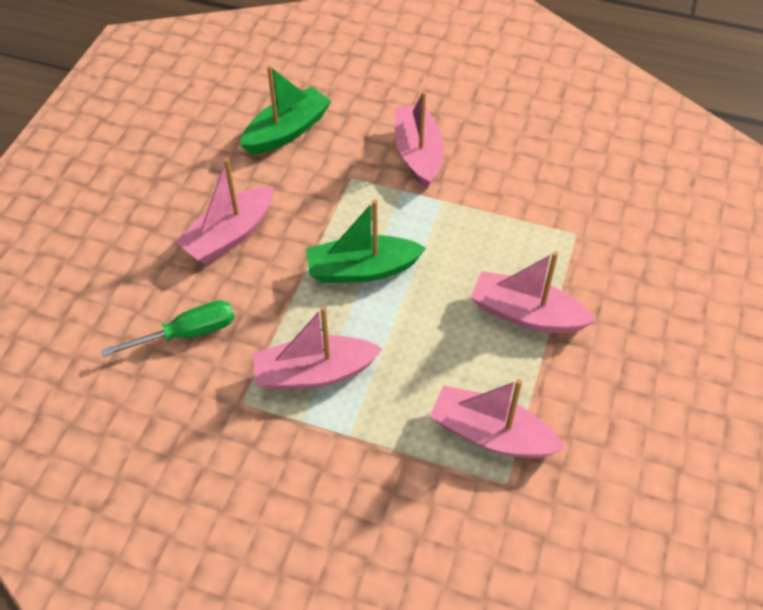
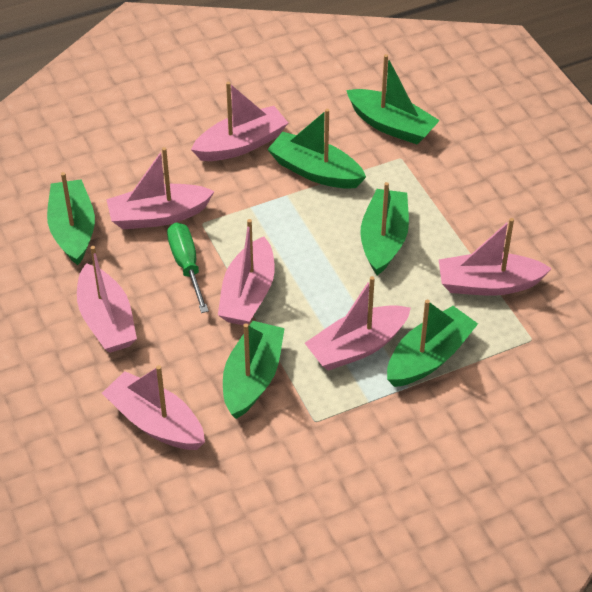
green boat: [240,65,332,155] [306,199,426,283] = 2 -> [47,172,95,265] [223,321,285,419] [267,109,366,189] [346,54,440,145] [360,182,409,275] [387,300,478,387] = 6
pink boat: [175,158,273,264] [252,306,383,390] [395,91,444,188] [429,379,566,458] [470,251,596,333] = 5 -> [77,246,137,353] [102,365,205,450] [106,147,215,229] [191,82,288,161] [218,219,275,325] [305,276,411,371] [438,218,552,296] = 7

